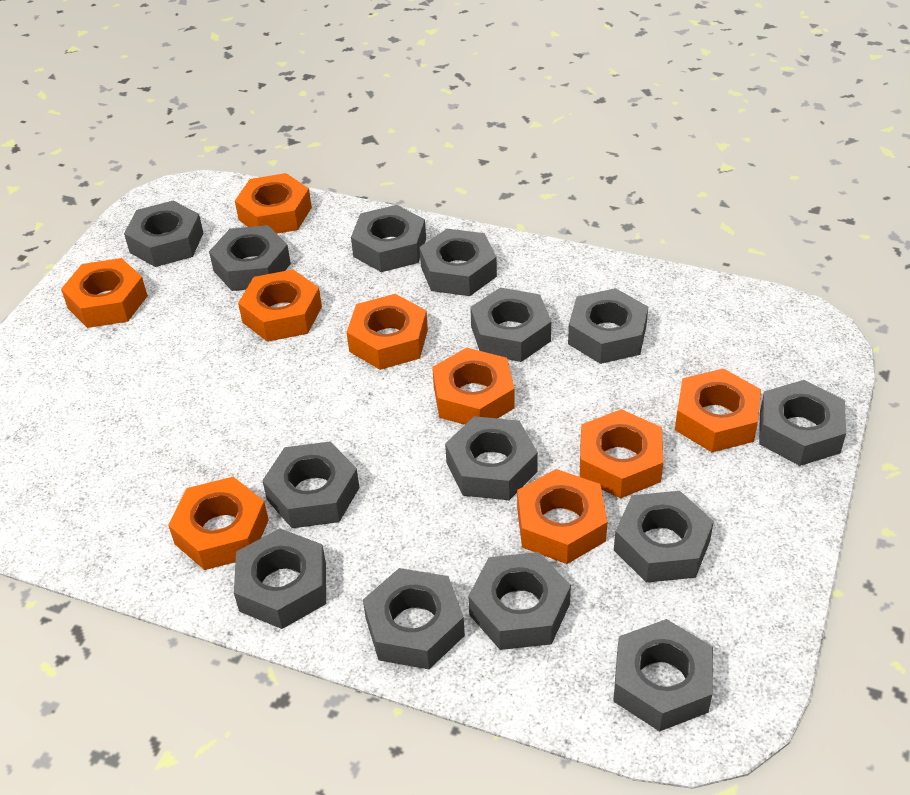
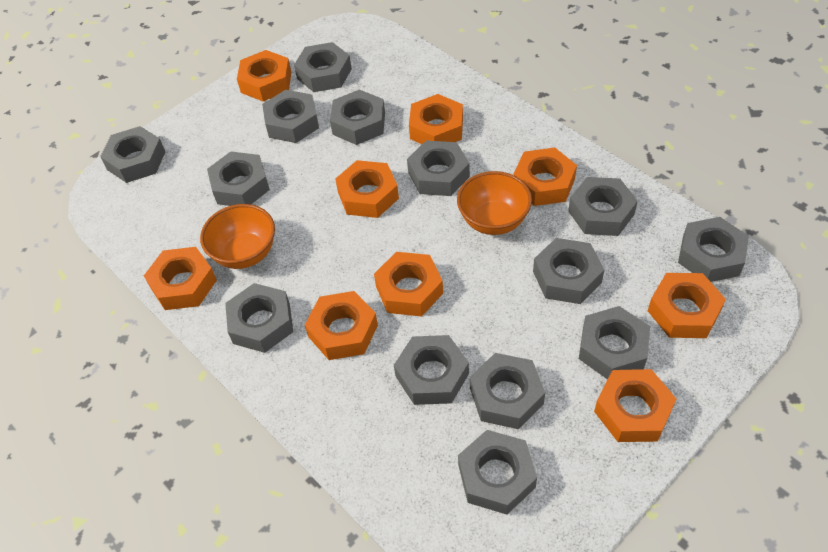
orange bowl: none = 0 -> [200,204,275,269] [457,171,532,235] = 2

